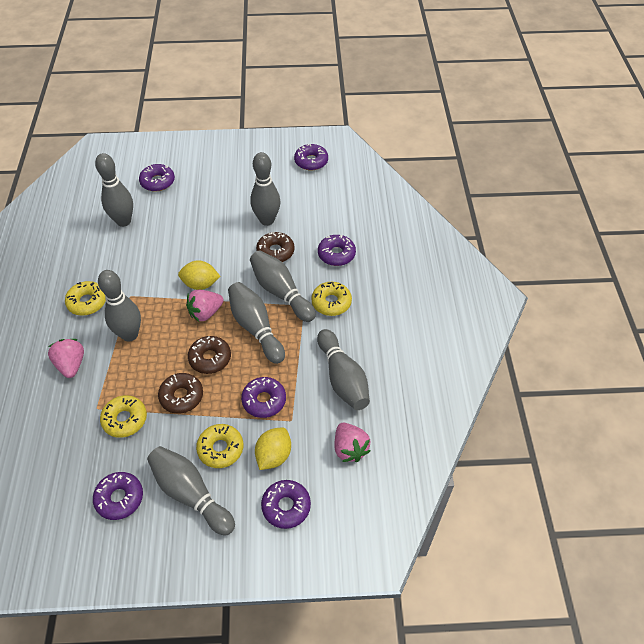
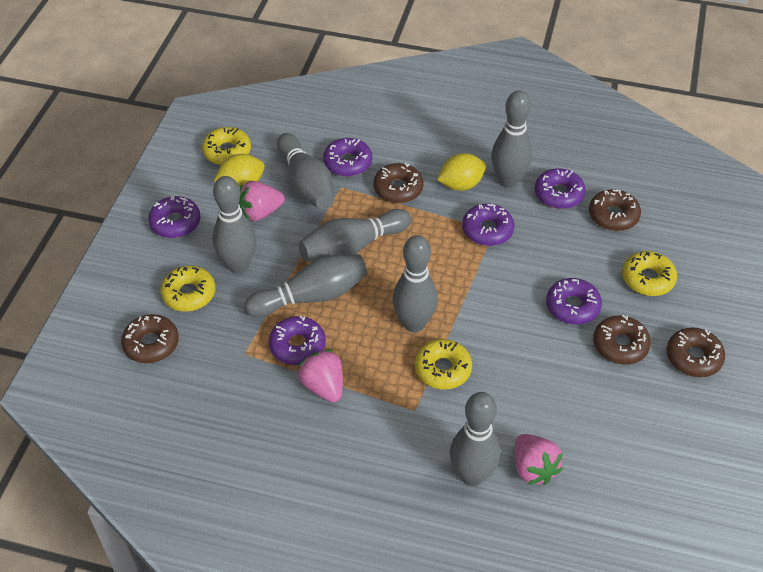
brown donut: [158,373,203,414] [188,336,231,374] [256,232,295,262] = 3 -> [121,314,179,363] [373,163,424,203] [589,189,641,231] [593,315,651,365] [667,327,725,377] = 5

